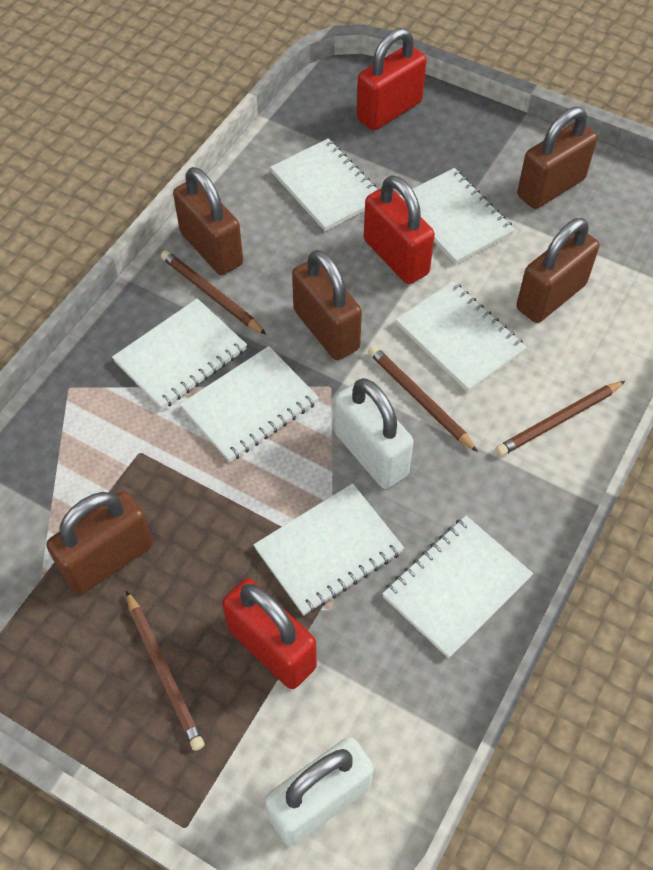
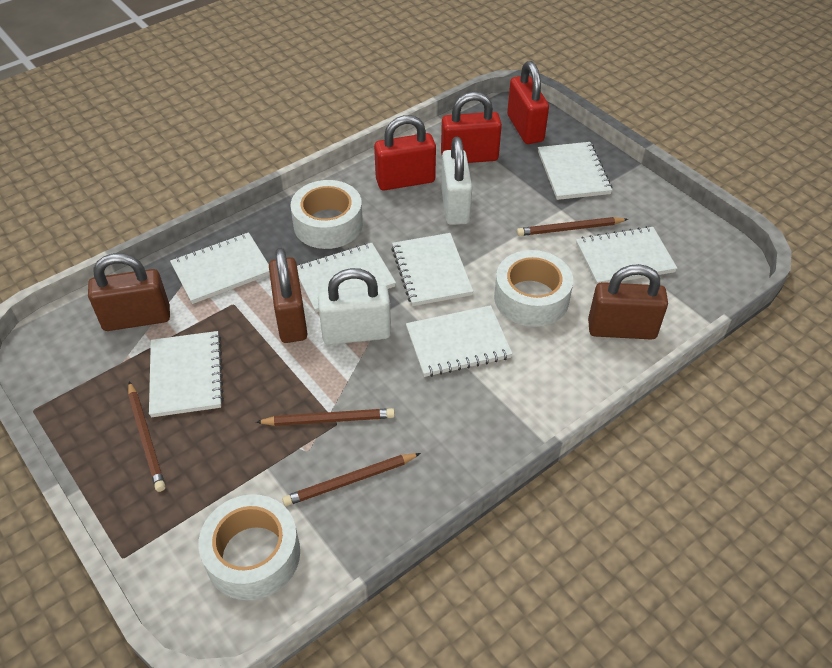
brown padlock: [46,491,153,595] [173,167,243,275] [292,250,362,360] [517,107,597,209] [517,218,599,323] = 5 -> [88,253,170,331] [269,248,307,343] [588,264,668,340] = 3
white tape: none = 0 -> [198,494,300,600] [291,180,363,249] [494,250,573,327] = 3

